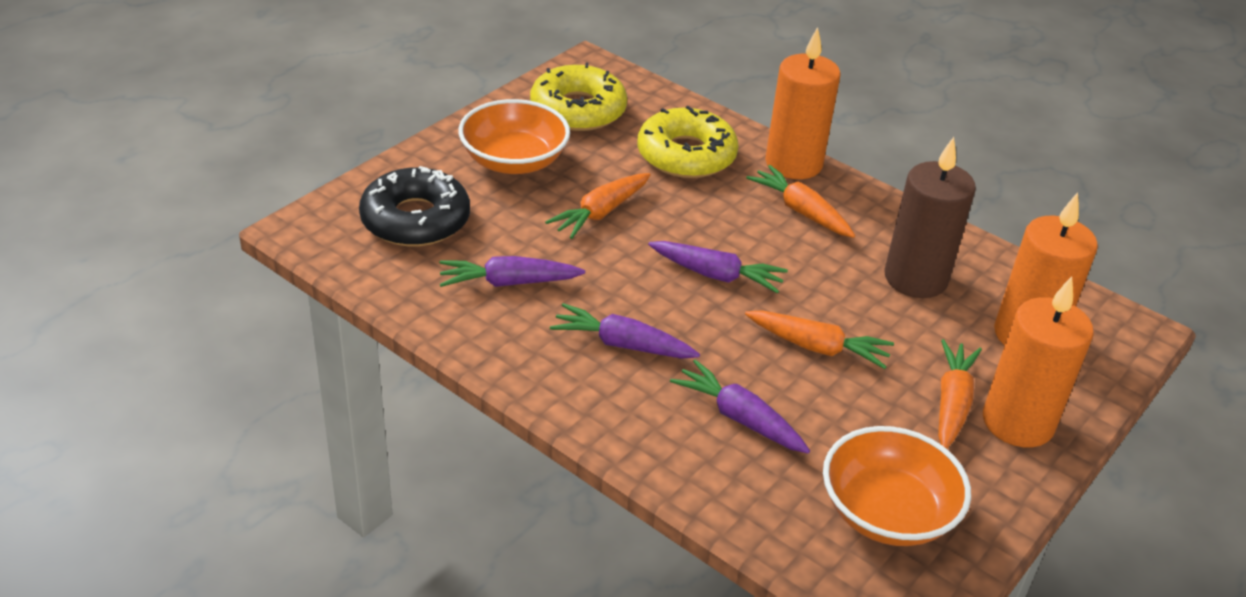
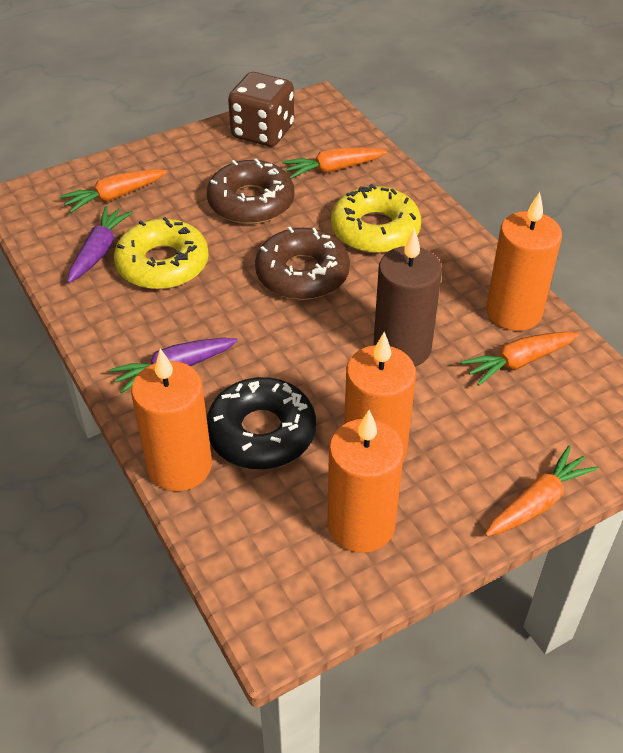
brown dice: none = 0 -> [228,72,294,147] = 1
brown donut: none = 0 -> [207,158,295,224] [255,227,350,300] = 2
orange bowl: [458,99,570,174] [823,426,971,546] = 2 -> none = 0
orange candle: [765,27,841,179] [983,277,1094,447] [994,192,1098,346] = 3 -> [131,348,212,491] [327,410,404,553] [344,332,416,461] [486,192,562,331] = 4
purple carrot: [440,256,585,287] [550,303,700,359] [648,241,788,294] [670,359,810,454] = 4 -> [67,206,133,283] [109,338,238,394] = 2

